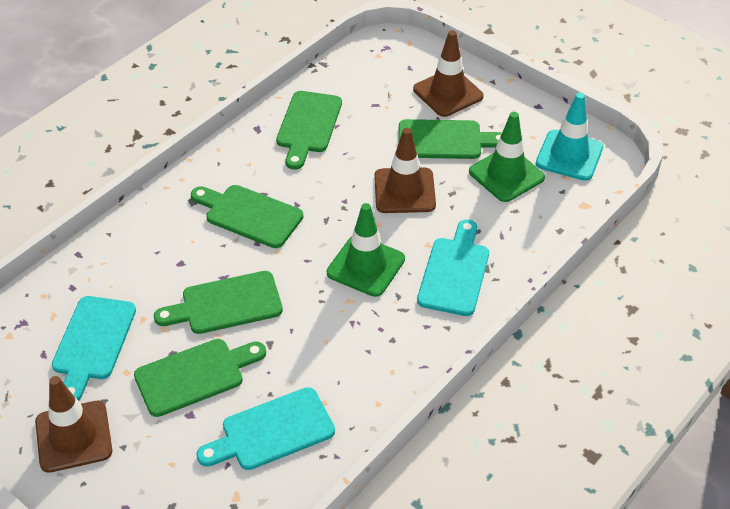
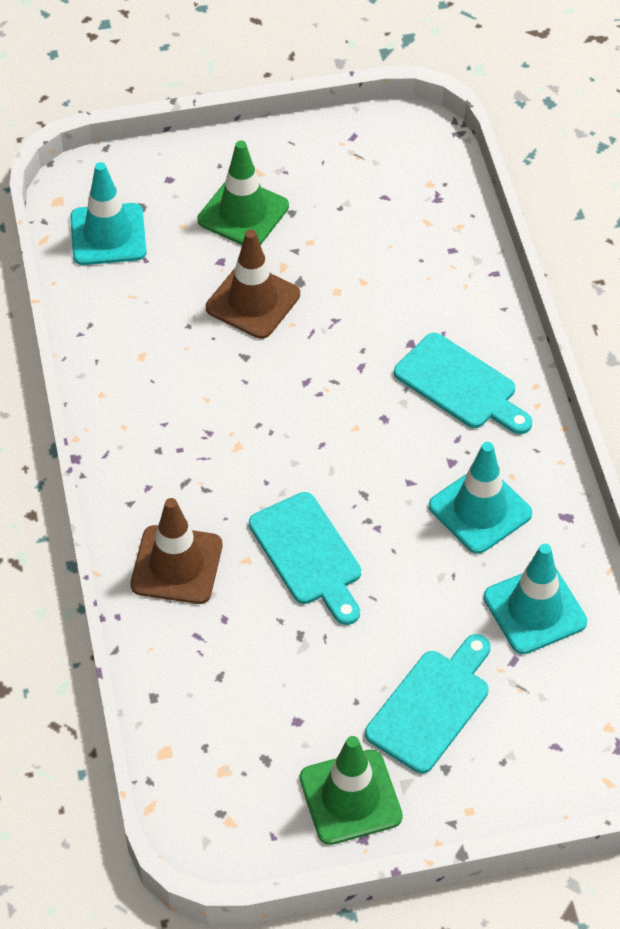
brown traffic cone: [35,376,112,473] [374,128,436,213] [413,30,484,117] = 3 -> [130,498,222,604] [206,230,300,339] = 2
green cutting board: [134,339,266,417] [154,271,283,334] [191,185,303,248] [276,91,342,169] [398,119,502,159] = 5 -> none = 0
turquoise traffic cone: [536,93,603,181] = 1 -> [70,162,147,265] [429,442,532,554] [484,544,587,654] = 3

